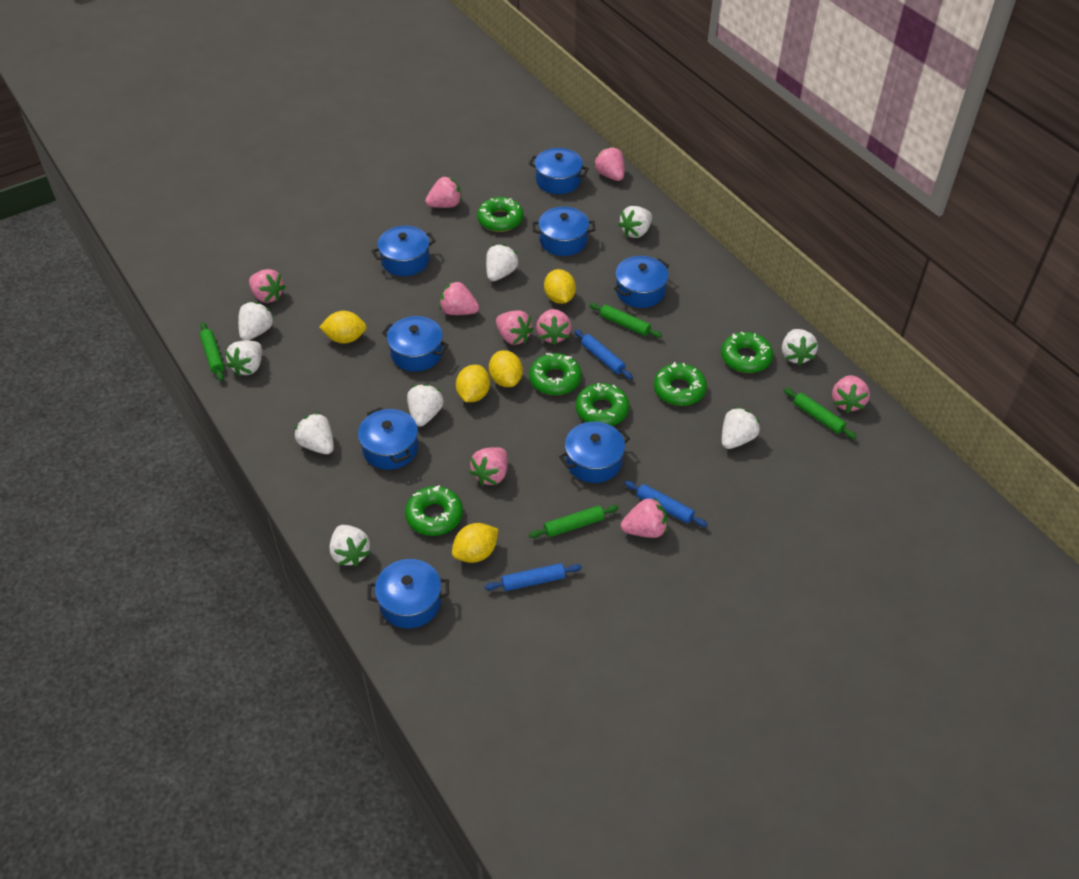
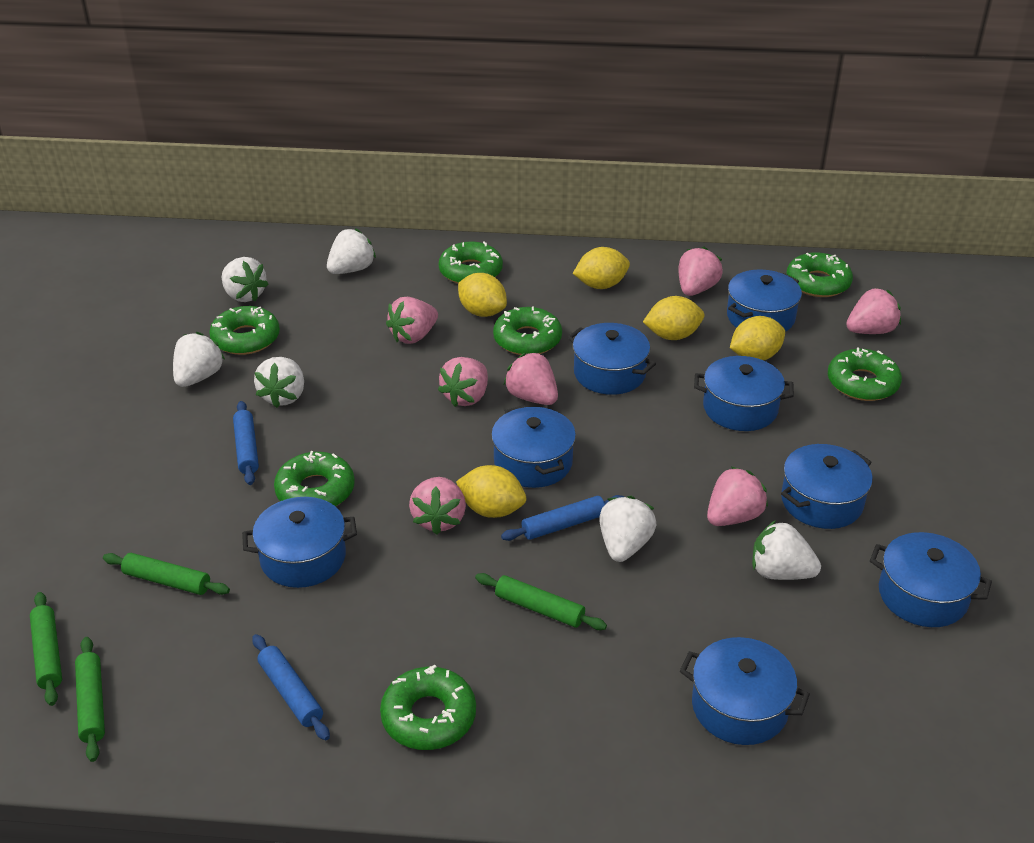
green donut: [405,485,463,536] [477,197,523,232] [529,353,581,395] [576,383,629,426] [654,362,707,406] [721,331,773,373] = 6 -> [209,306,280,355] [274,451,355,507] [380,665,476,750] [439,241,503,284] [493,306,562,355] [787,252,853,297] [828,347,902,401] = 7
pink strawberry: [249,269,286,303] [425,176,462,208] [439,281,479,315] [469,447,508,486] [496,310,534,345] [536,309,571,345] [594,147,624,181] [621,497,667,538] [832,375,870,413] = 9 -> [386,297,438,344] [409,477,466,535] [438,357,488,407] [504,352,558,405] [679,247,723,296] [707,467,768,526] [846,288,901,334] = 7
white strawberry: [225,340,262,376] [238,302,274,340] [294,412,334,454] [329,525,371,566] [407,384,444,427] [486,244,519,281] [618,206,652,238] [722,407,760,449] [782,329,818,365] = 9 -> [173,332,225,387] [222,257,269,302] [254,357,304,408] [327,228,376,274] [599,496,657,562] [752,520,821,580] = 6

